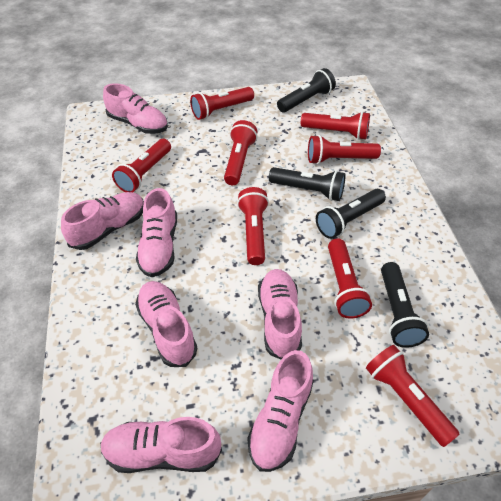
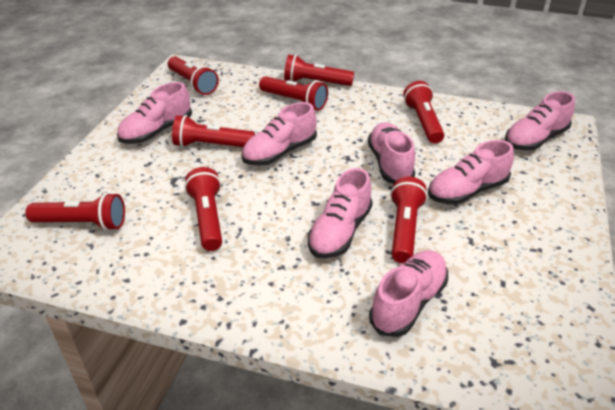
black flashlight: [269,167,346,201] [277,68,336,112] [316,189,386,239] [381,262,429,348] = 4 -> none = 0

